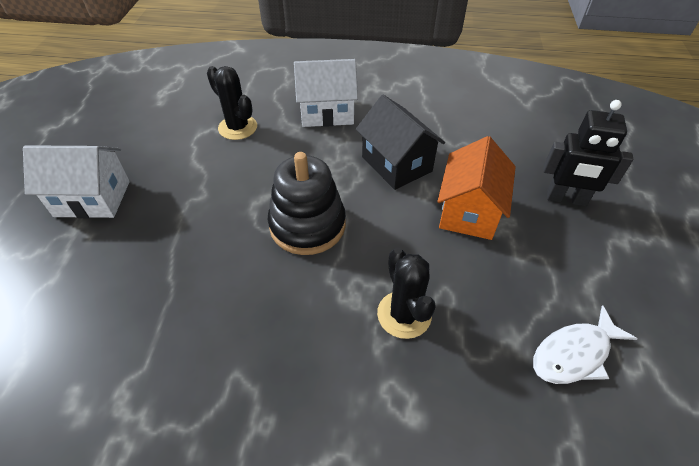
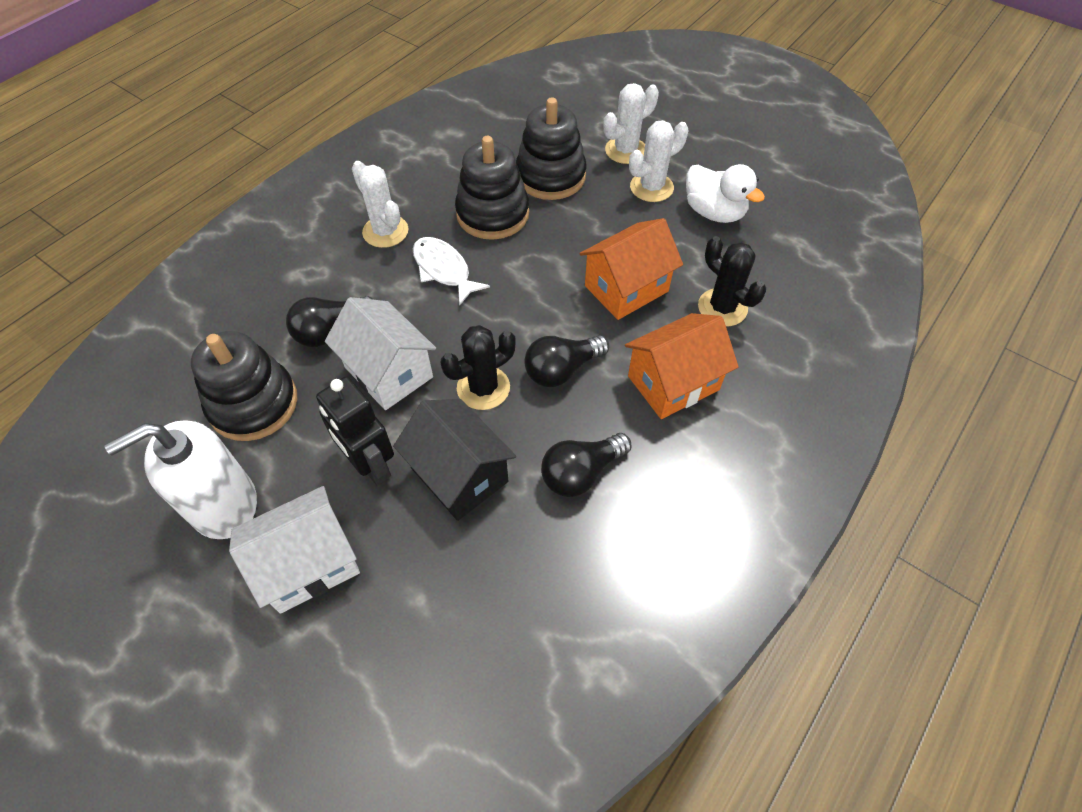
black light bulb: none = 0 -> [286,296,374,347] [524,335,609,387] [541,433,631,497] = 3
black stacking toy: [268,152,346,255] = 1 -> [191,331,297,441] [455,136,529,240] [516,97,587,200] = 3
orange house: [437,136,516,240] = 1 -> [579,218,683,320] [625,313,738,419] = 2
white cactus: none = 0 -> [352,161,408,248] [603,83,659,164] [629,120,688,202] = 3
white duck: none = 0 -> [686,164,765,223] = 1
white soap dispenser: none = 0 -> [105,420,257,539] = 1

